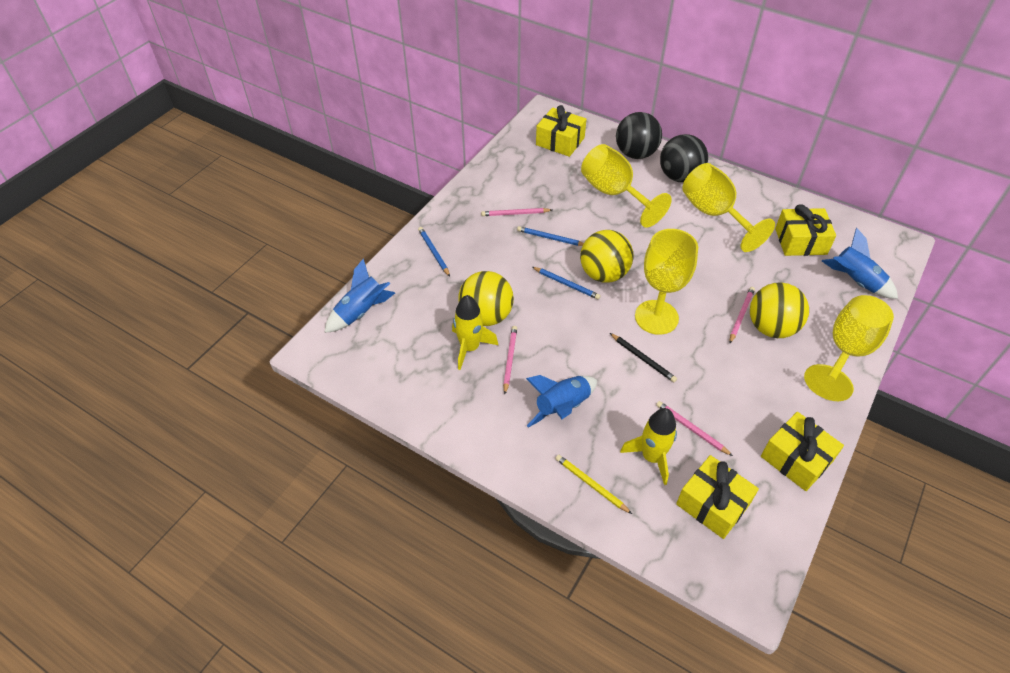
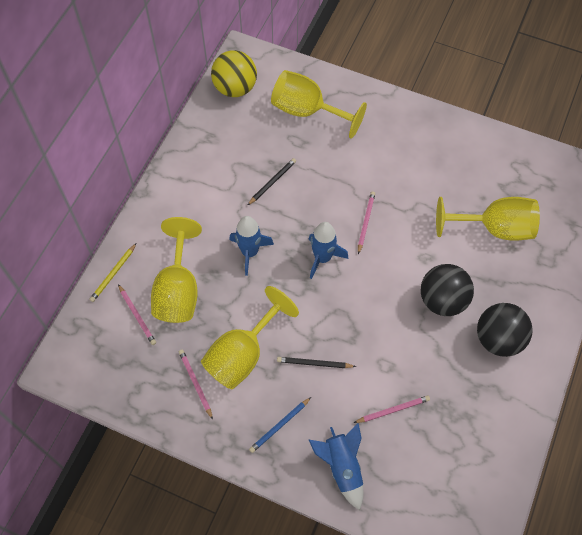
black pencil: [610,333,677,382] = 1 -> [248,158,296,205] [277,357,356,368] = 2
blue pencil: [418,227,450,277] [517,226,584,246] [532,267,601,300] = 3 -> [249,397,311,453] = 1
yellow ball: [458,271,514,326] [580,230,633,283] [750,282,809,338] = 3 -> [211,50,257,97] = 1
yellow gift: [536,105,586,157] [676,455,759,539] [761,412,844,491] [775,204,836,256] = 4 -> none = 0
yellow rocket: [452,295,498,370] [620,408,677,485] = 2 -> none = 0

